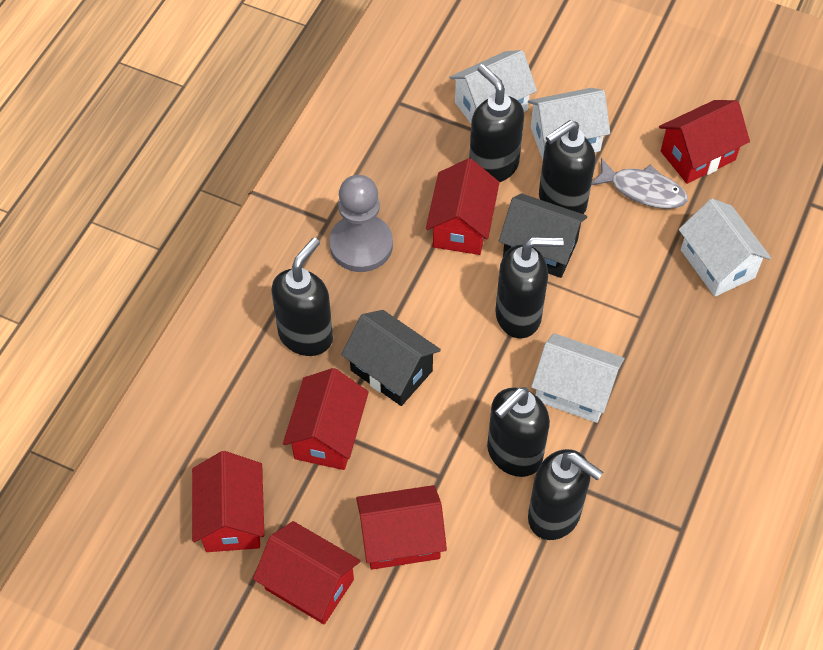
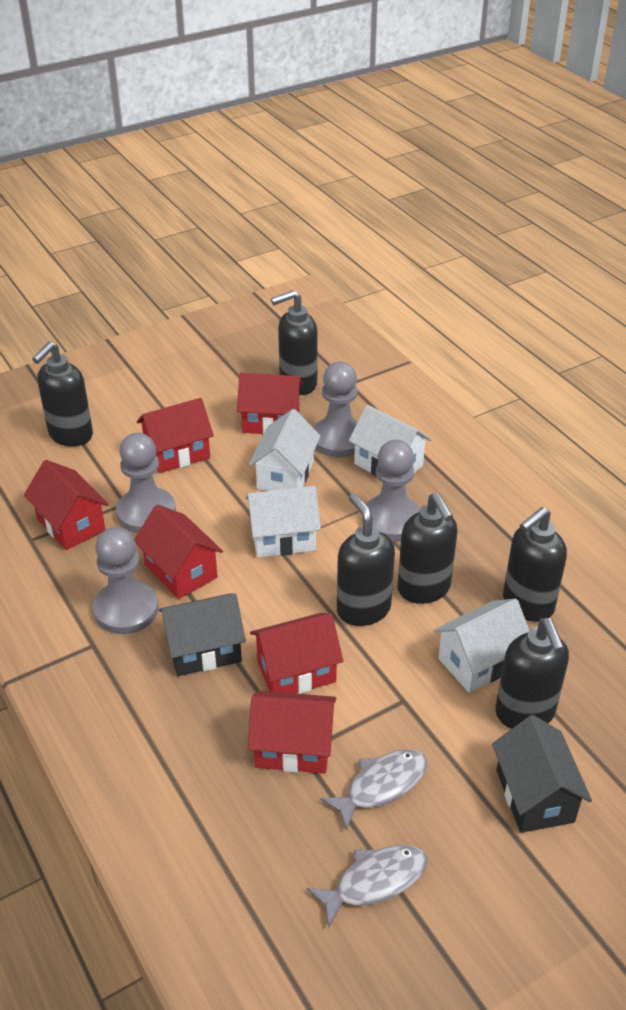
grey fish: [591,158,688,209] = 1 -> [307,845,428,929] [320,749,427,831] = 2
grey pawn: [329,175,393,272] = 1 -> [93,527,159,634] [116,433,176,533] [313,362,358,457] [362,440,420,541] = 4

